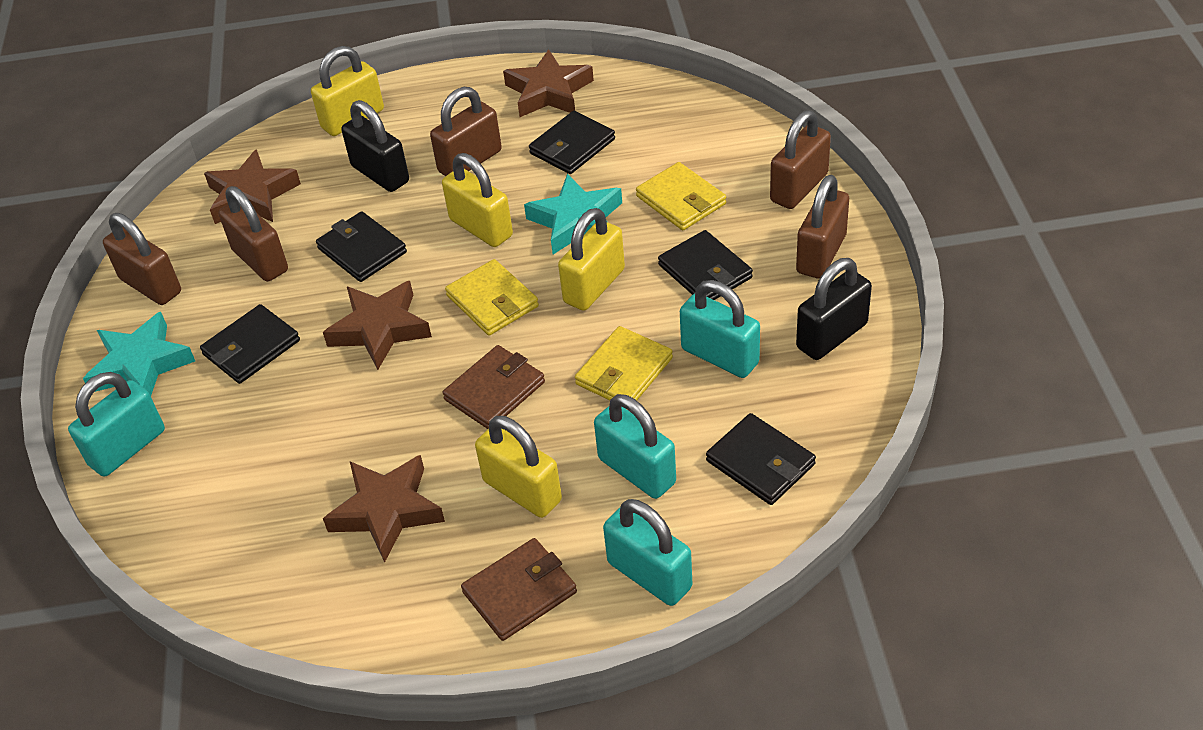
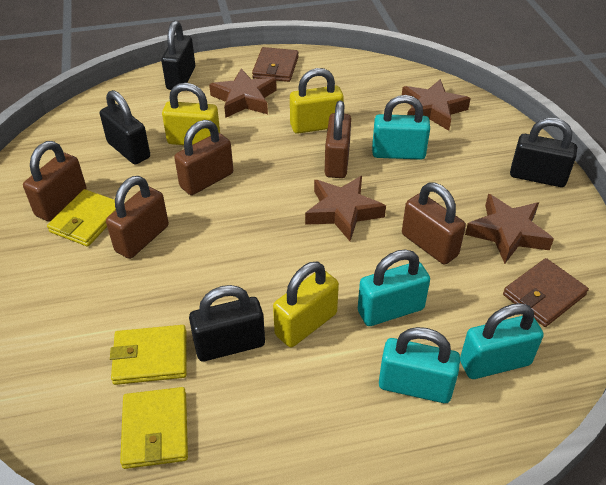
black padlock: [341,100,409,192] [796,258,872,360] = 2 -> [100,90,150,165] [161,21,195,90] [189,285,265,361] [510,118,577,187] = 4
black wallet: [200,304,300,384] [316,211,407,282] [529,111,615,174] [658,230,753,300] [706,413,816,505] = 5 -> none = 0
turquoise star: [83,312,195,396] [524,174,622,254] = 2 -> none = 0
yellow padlock: [311,46,384,136] [442,153,513,247] [475,416,562,518] [558,208,625,311] = 4 -> [162,83,220,145] [273,262,339,347] [290,68,344,134] = 3

